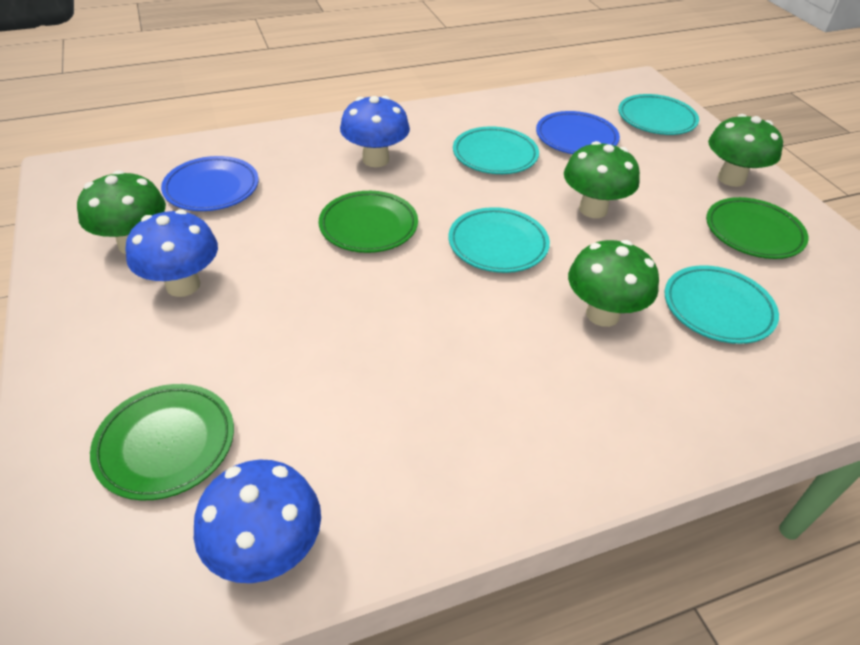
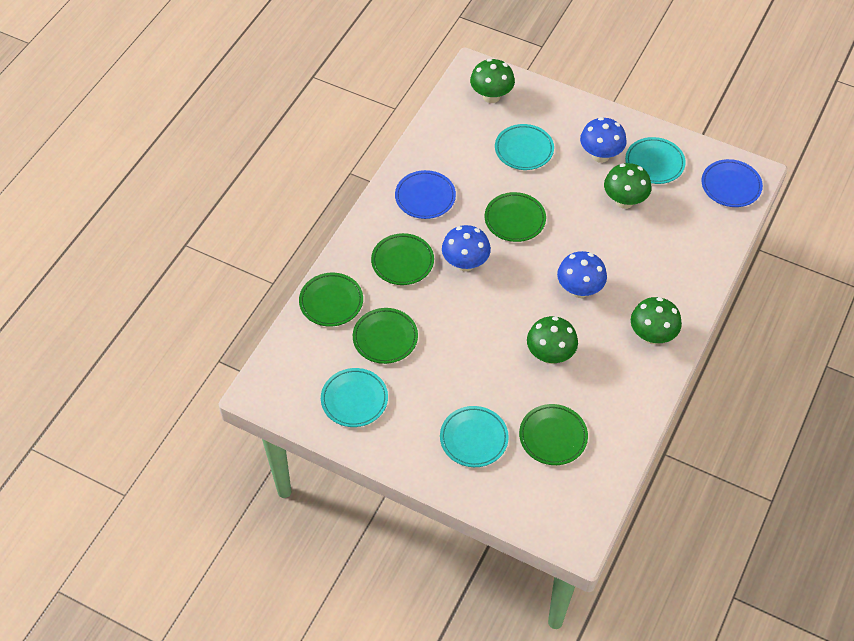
green plate: [90,384,234,500] [319,191,418,253] [706,197,808,259] = 3 -> [299,273,363,326] [353,308,418,364] [371,233,434,285] [485,192,546,242] [519,404,588,465] = 5

